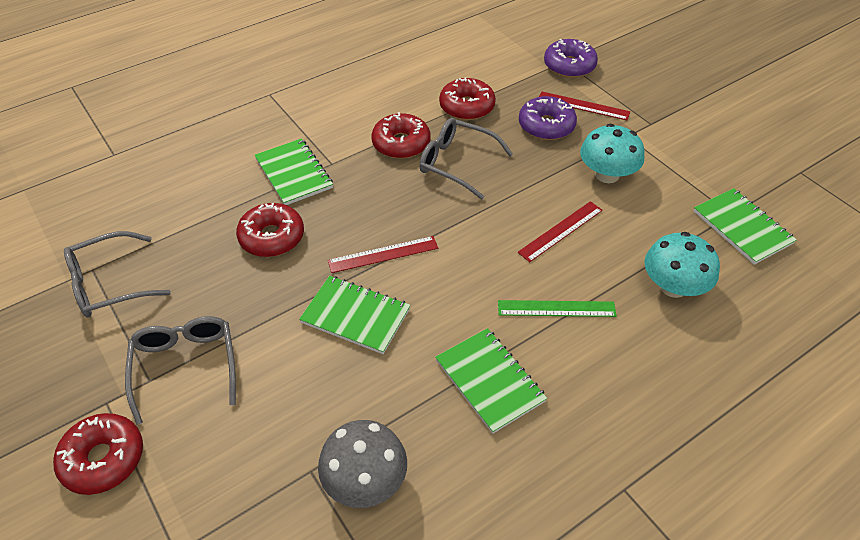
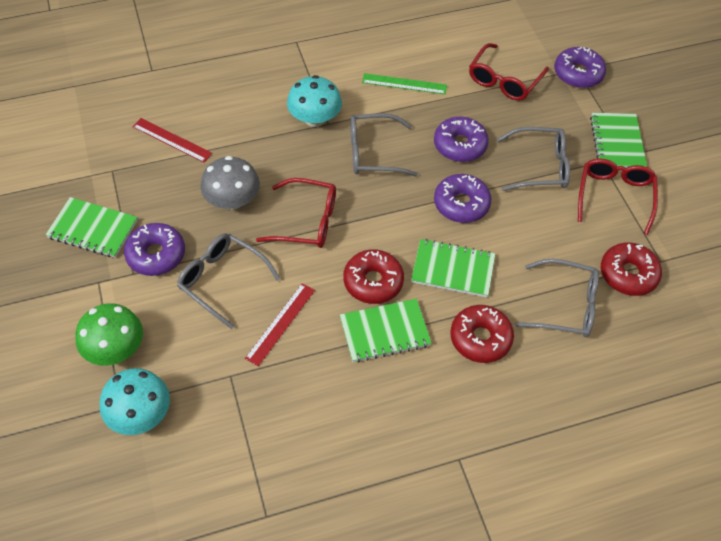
green mushroom: none = 0 -> [75,303,143,366] = 1
grey glasses: [64,231,171,318] [125,316,236,425] [419,118,513,200] = 3 -> [177,233,280,329] [350,113,418,177] [497,127,570,191] [515,259,599,337] = 4
purple donut: [519,96,577,140] [544,39,598,78] = 2 -> [124,223,185,276] [434,117,489,162] [434,174,492,223] [554,47,606,88] = 4
red donut: [53,413,143,495] [236,203,304,257] [371,112,430,159] [439,77,496,120] = 4 -> [343,249,404,304] [450,305,514,363] [601,242,662,296] = 3
red glasses: none = 0 -> [256,178,336,248] [469,43,549,101] [578,159,658,235] = 3
red ruler: [328,236,438,273] [517,201,603,262] [539,92,630,120] = 3 -> [132,118,213,162] [245,283,315,366] = 2

